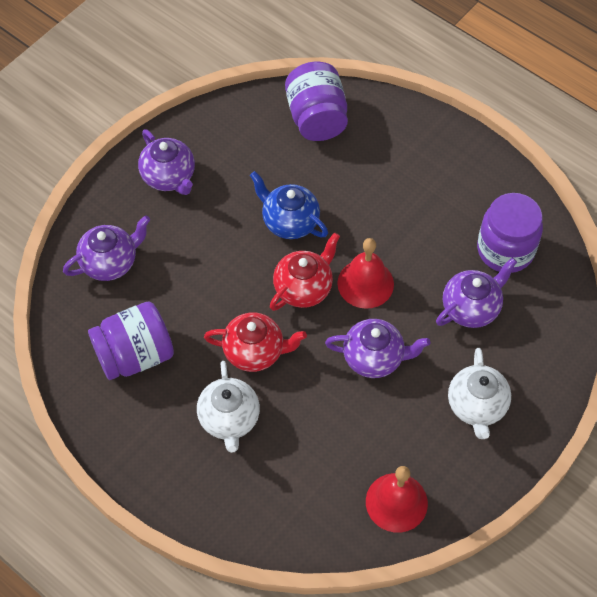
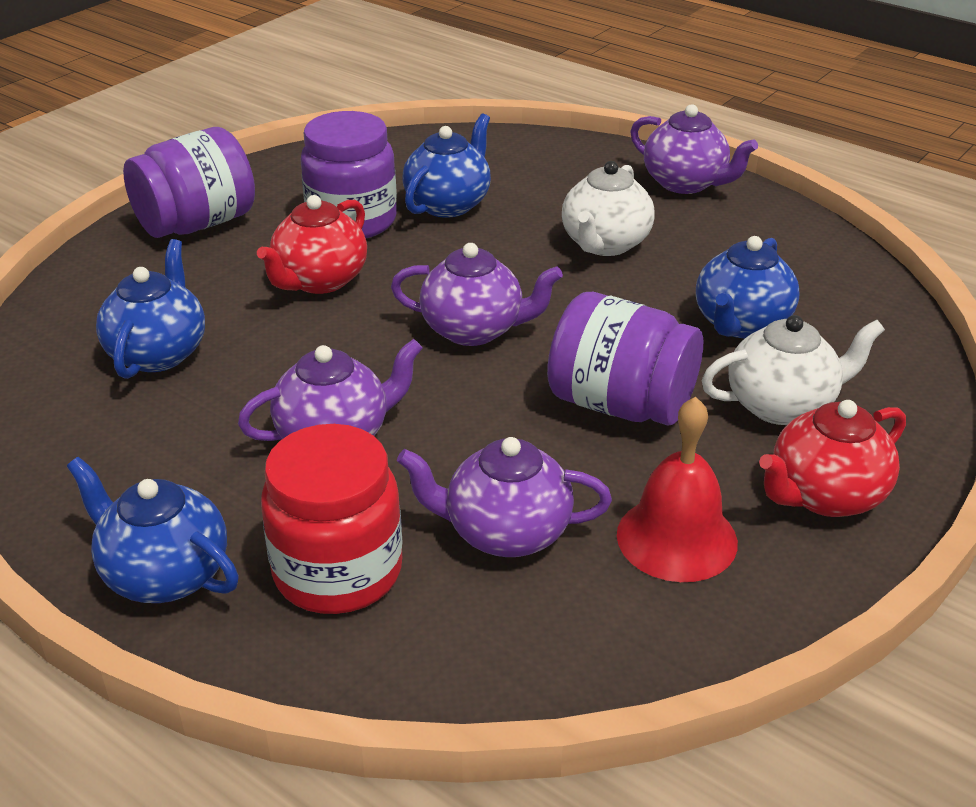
blue teapot: [250,171,328,239] = 1 -> [67,456,239,603] [96,239,205,379] [402,113,491,218] [696,236,800,338] = 4
red bell: [337,238,394,309] [366,466,428,533] = 2 -> [617,397,738,582] = 1
red jar: none = 0 -> [261,424,402,614] = 1

